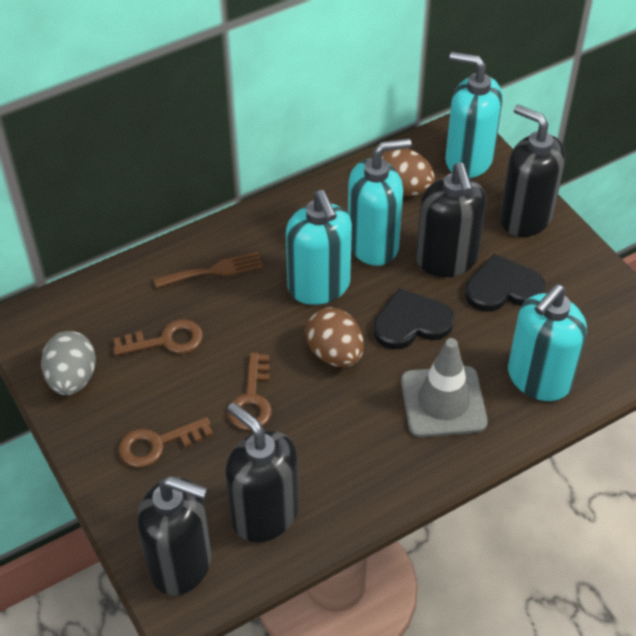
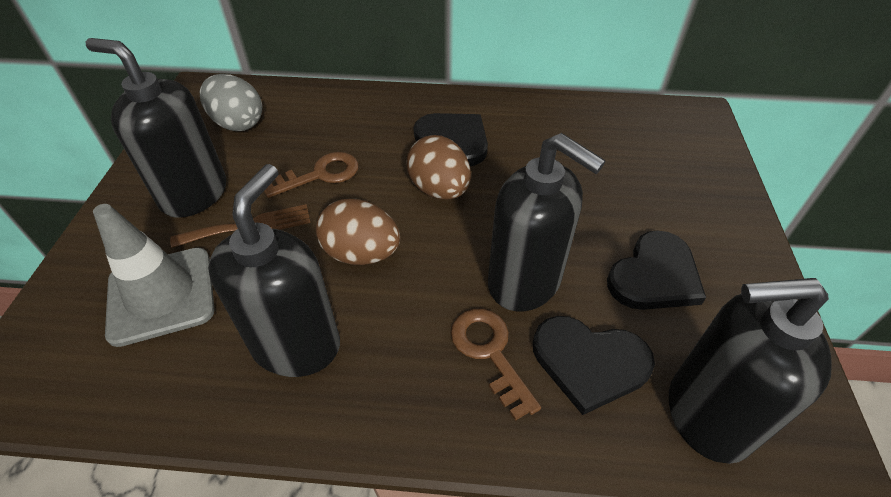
black heart: [373,288,454,349] [465,254,546,312] = 2 -> [414,113,488,166] [533,316,655,415] [607,230,706,310] = 3
brown key: [113,319,203,356] [118,417,213,468] [228,353,272,431] = 3 -> [264,152,359,198] [451,309,541,421] = 2
turquoise soap dispenser: [286,190,352,305] [348,138,411,266] [445,52,503,178] [508,284,587,401] = 4 -> none = 0

